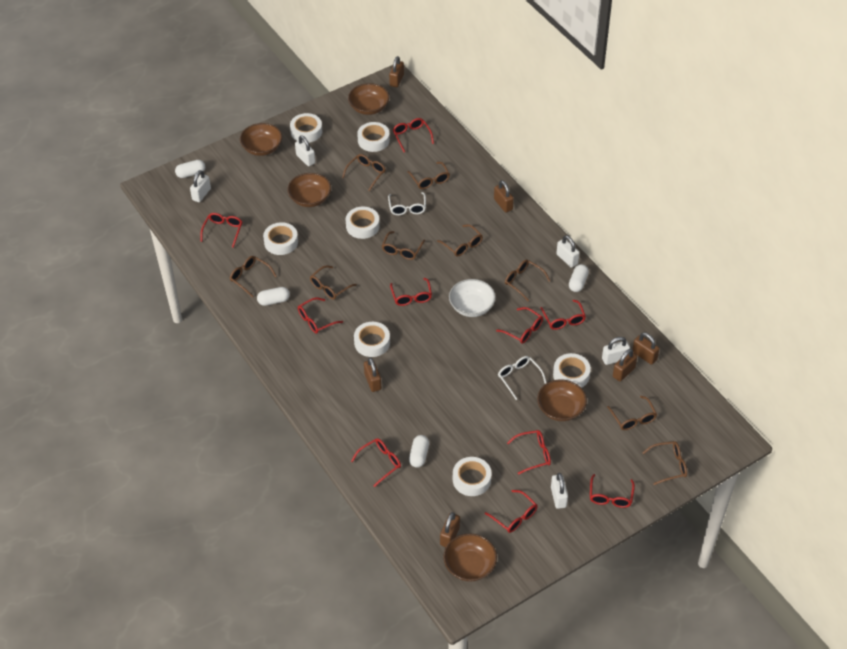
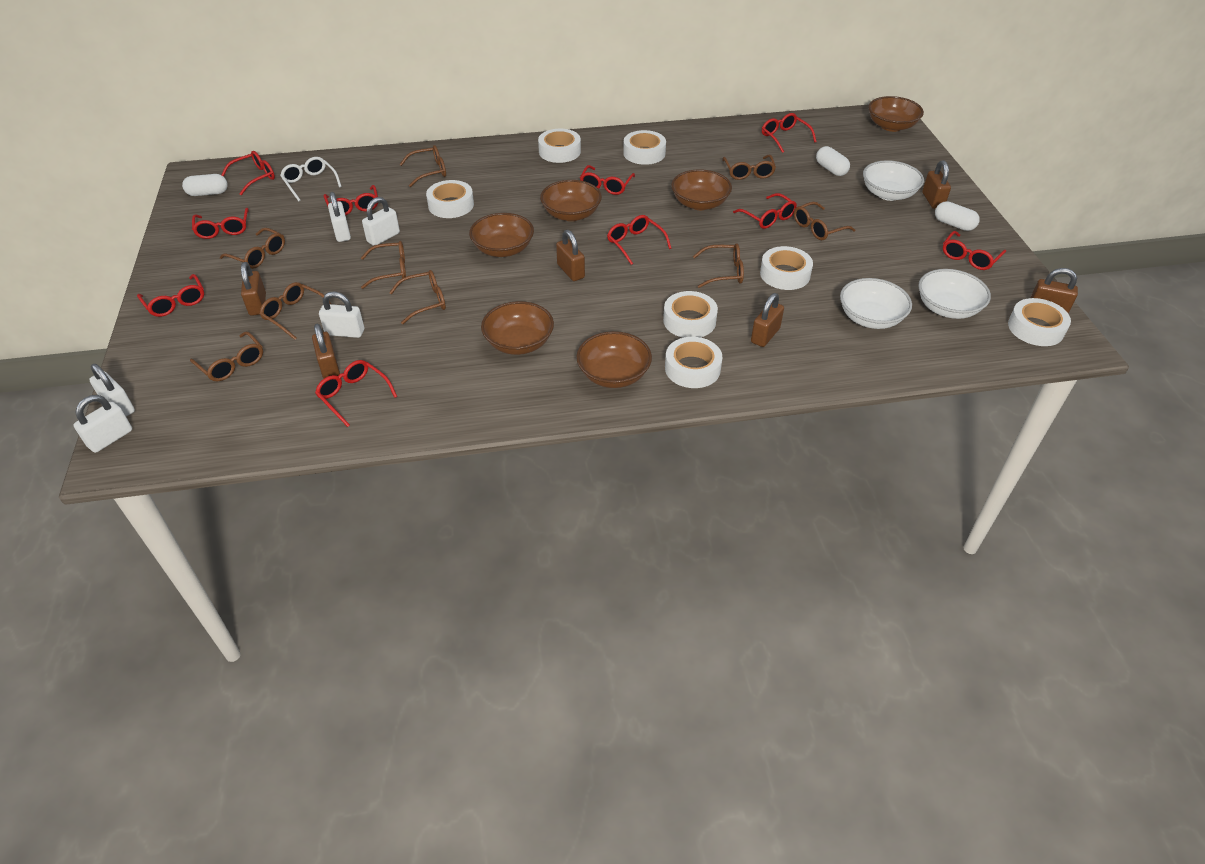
brown bowl: [240,123,282,156] [287,173,331,207] [348,83,389,115] [443,533,497,582] [537,380,587,421] = 5 -> [469,213,534,257] [481,301,554,355] [540,180,602,221] [576,331,652,388] [671,169,732,210] [868,96,924,132] = 6
white bowl: [449,279,496,317] = 1 -> [840,278,912,329] [863,160,924,201] [918,269,991,319] = 3
white capsule: [175,160,205,178] [257,287,290,306] [409,435,429,468] [569,264,589,292] = 4 -> [182,174,228,196] [816,146,850,176] [935,201,980,231] = 3
white glasses: [388,192,426,215] [498,356,547,400] = 2 -> [280,157,342,201] = 1

